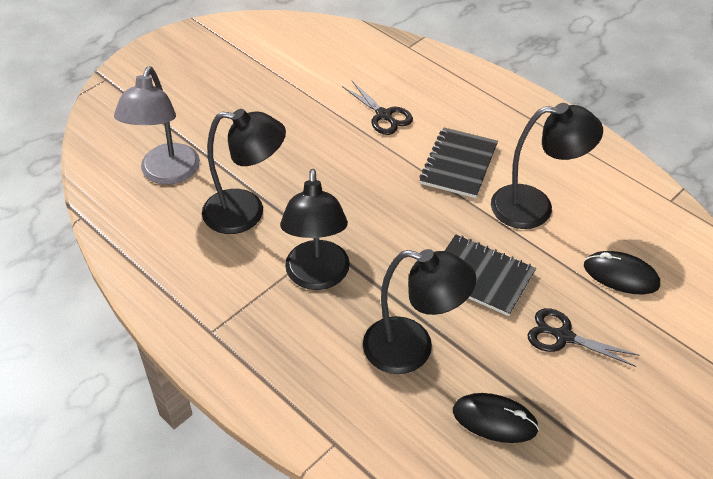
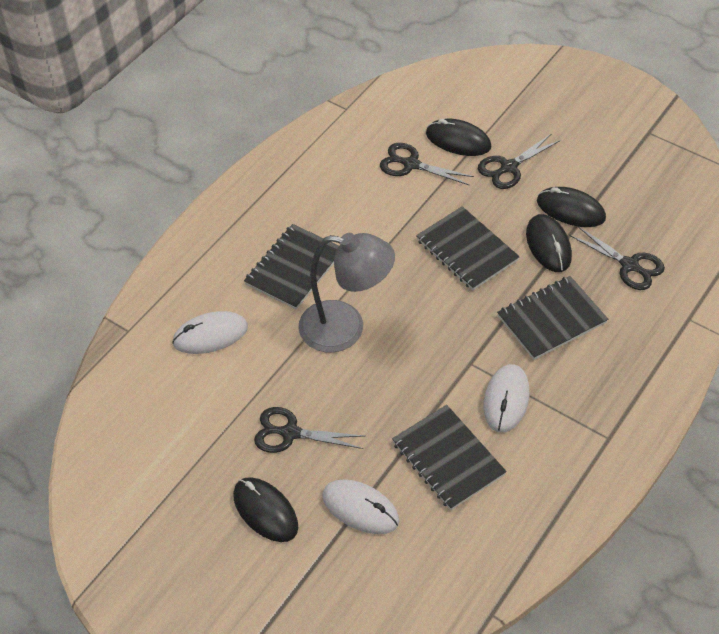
black lamp: [202,109,286,234] [280,169,350,290] [363,249,476,374] [491,103,603,229] = 4 -> none = 0
black mouse: [453,393,539,443] [584,251,660,294] = 2 -> [233,477,298,542] [426,119,491,156] [526,214,572,272] [537,187,606,227] = 4
black notebook: [419,128,498,198] [445,234,536,316] = 2 -> [244,224,339,310] [392,405,507,510] [416,206,520,290] [497,276,608,360] = 4
black scissors: [342,81,413,135] [527,308,640,367] = 2 -> [254,407,364,453] [380,143,474,185] [478,134,561,189] [569,226,665,290] = 4
white mouse: none = 0 -> [172,311,248,354] [322,479,399,534] [483,364,529,432] = 3

